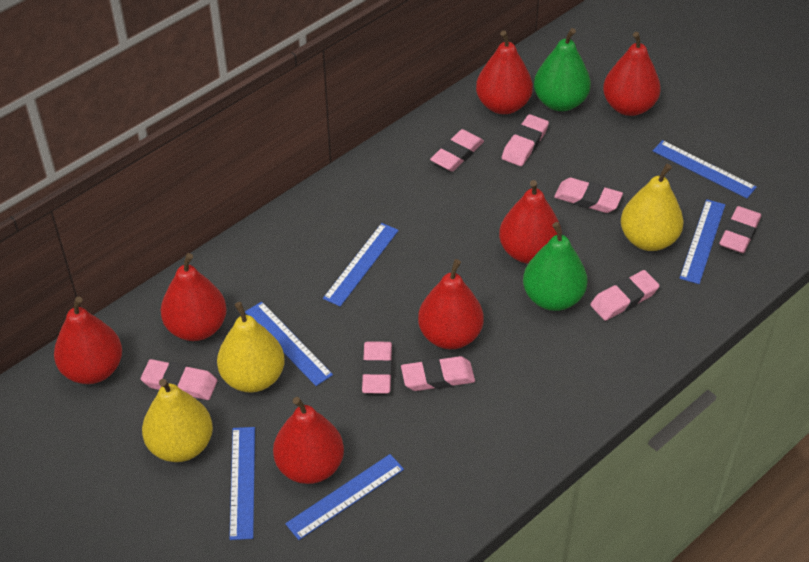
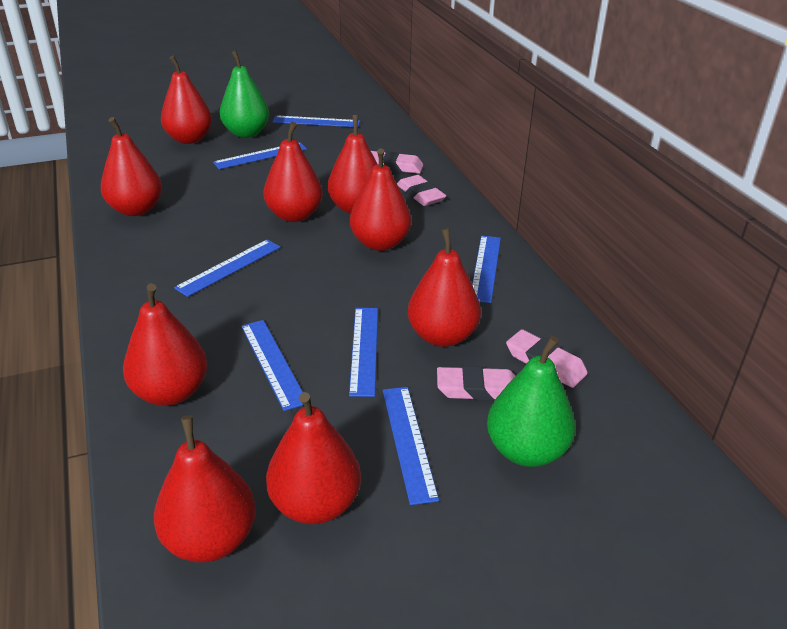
blue ruler: [229,427,255,540] [245,301,333,386] [285,454,404,540] [323,223,399,307] [653,140,757,198] [679,199,725,284] = 6 -> [174,240,281,297] [213,142,307,169] [241,320,303,411] [272,116,360,127] [349,308,378,397] [383,387,439,505] [472,236,501,303] = 7
pink eraser: [141,359,218,400] [362,341,392,394] [401,356,475,391] [430,129,484,172] [502,114,549,166] [554,178,623,213] [590,270,660,321] [719,206,761,253] = 8 -> [371,151,423,174] [397,175,446,206] [437,366,515,401] [506,329,588,388] = 4
red pear: [54,296,122,384] [161,253,227,341] [273,397,344,484] [418,259,483,349] [476,30,533,114] [499,180,562,264] [603,32,661,116] = 7 -> [101,117,162,216] [123,283,207,406] [154,415,256,563] [161,56,212,144] [263,122,323,222] [266,392,361,524] [328,115,377,214] [350,148,411,251] [408,228,481,347] = 9
yellow pear: [142,379,213,462] [217,302,285,393] [621,164,684,251] = 3 -> none = 0

